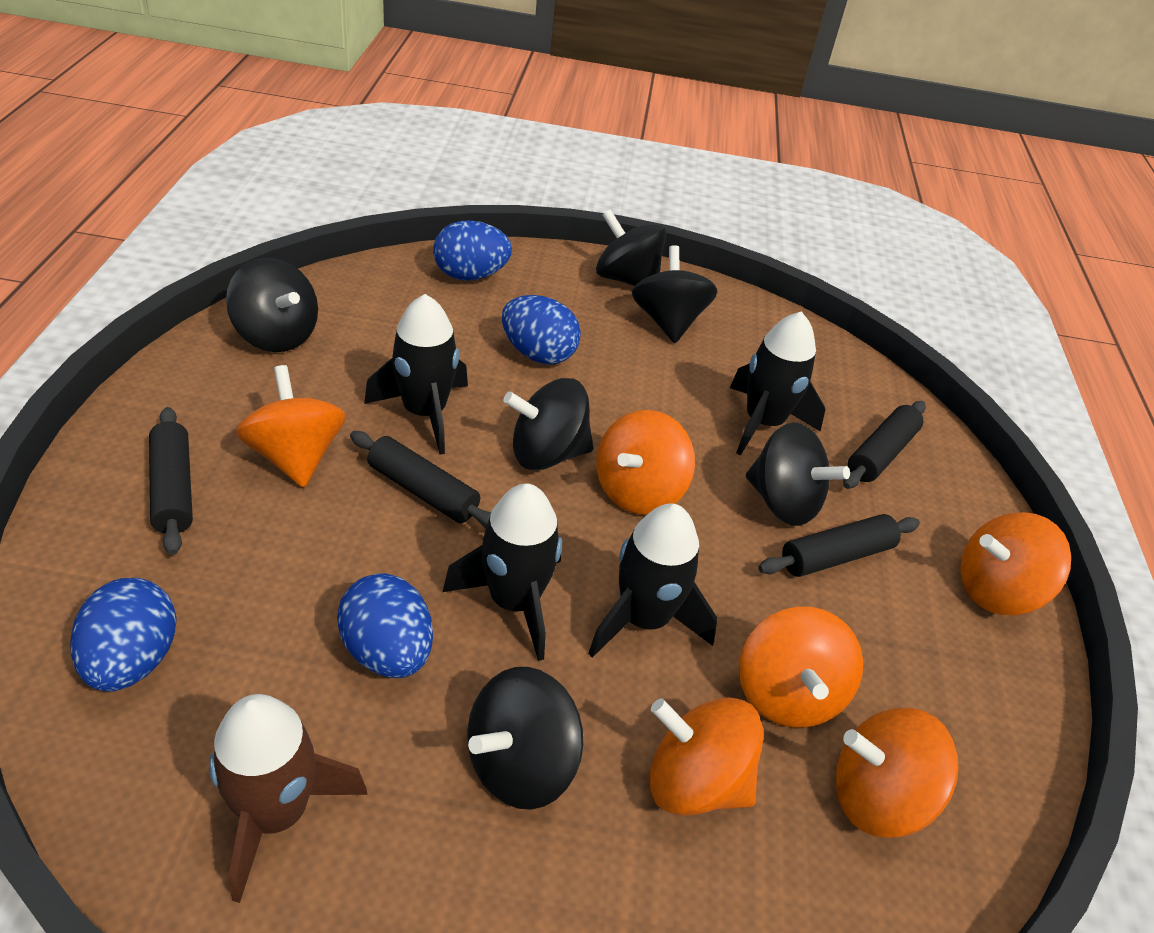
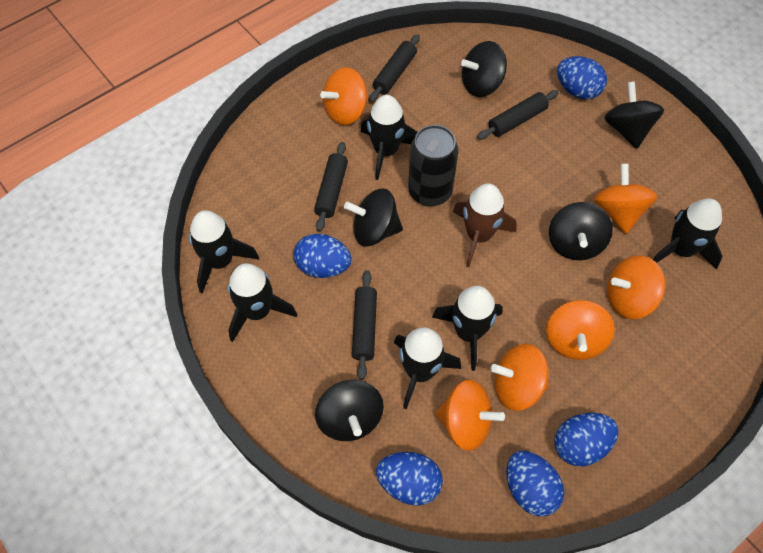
black can: none = 0 -> [408,125,458,207] = 1
black rocket: [364,294,468,455] [442,483,562,661] [588,503,717,658] [730,311,825,456] = 4 -> [189,210,259,294] [228,263,297,342] [361,95,417,180] [394,327,461,410] [432,286,503,371] [653,198,723,270] = 6
black spinning top: [226,258,318,352] [467,667,583,810] [503,378,594,470] [596,209,666,286] [632,245,718,343] [746,422,850,526] = 6 -> [315,380,384,441] [344,189,403,246] [461,41,507,97] [549,202,613,260] [604,81,664,149] = 5
blue egg: [70,578,177,692] [337,573,433,678] [433,220,512,281] [502,295,581,364] = 4 -> [294,234,352,278] [376,452,443,506] [506,451,564,517] [554,413,618,467] [557,56,607,99] = 5

